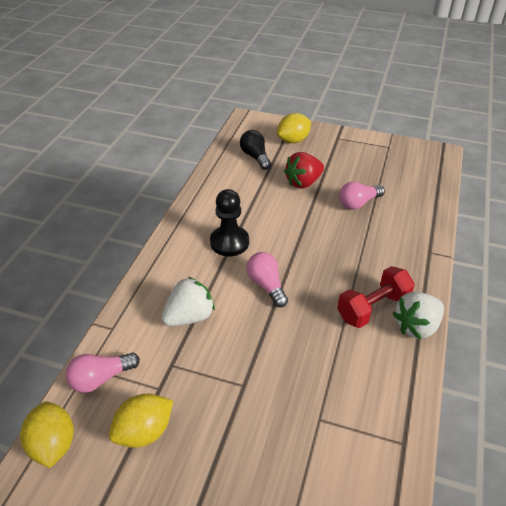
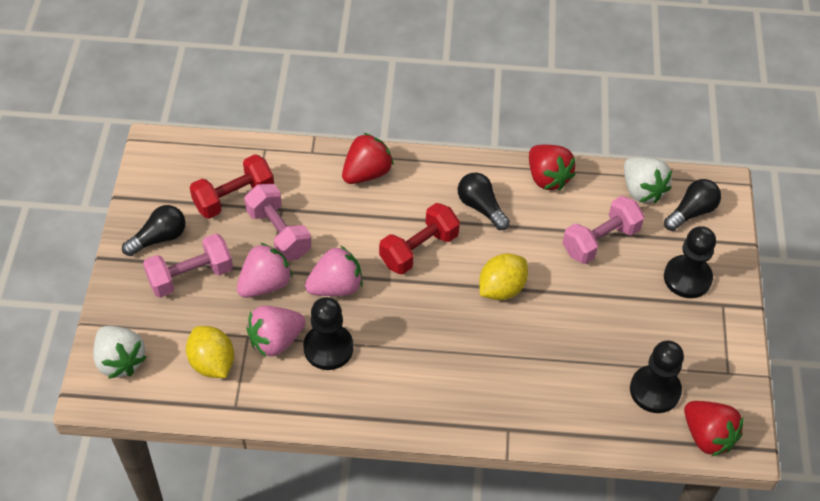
black light bulb: [240,130,271,170] = 1 -> [122,205,186,256] [458,173,510,230] [664,179,721,231] = 3
black pawn: [210,189,249,257] = 1 -> [303,297,354,370] [630,340,684,413] [664,226,716,298] = 3
pink dumbbell: none = 0 -> [143,234,233,298] [244,184,311,261] [563,196,645,264] = 3
pink light bulb: [66,352,140,393] [246,252,288,307] [339,182,385,210] = 3 -> none = 0
pink strawberry: none = 0 -> [237,243,293,298] [246,306,305,358] [305,246,363,296] = 3
red dumbbell: [337,266,415,328] = 1 -> [190,154,274,219] [379,203,460,274] = 2
red strawberry: [284,152,324,189] = 1 -> [342,133,394,184] [529,145,576,190] [684,401,744,457] = 3
yellow lemon: [20,402,74,468] [109,394,173,448] [277,113,311,143] = 3 -> [186,326,234,378] [479,254,528,300] = 2

